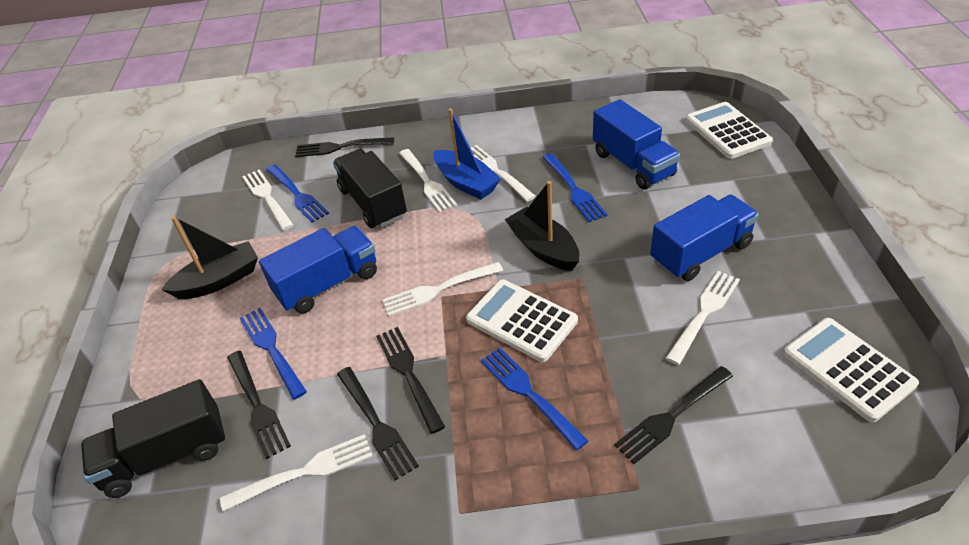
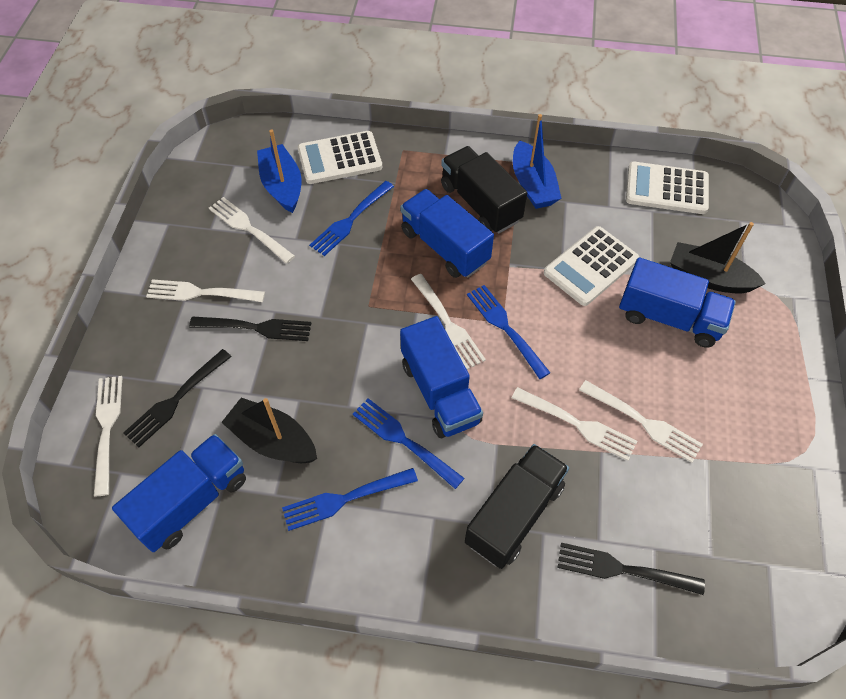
black fork: [227,351,291,459] [295,137,394,157] [337,367,419,481] [376,327,445,434] [614,366,733,464] = 5 -> [123,349,232,447] [189,317,311,341] [558,542,705,595] = 3
blue boat: [434,108,501,199] = 1 -> [257,130,301,213] [513,114,562,209] = 2
blue truck: [259,226,377,314] [593,99,680,189] [650,195,759,281] = 3 -> [112,434,246,552] [400,189,494,278] [400,316,483,438] [619,257,736,348] = 4

